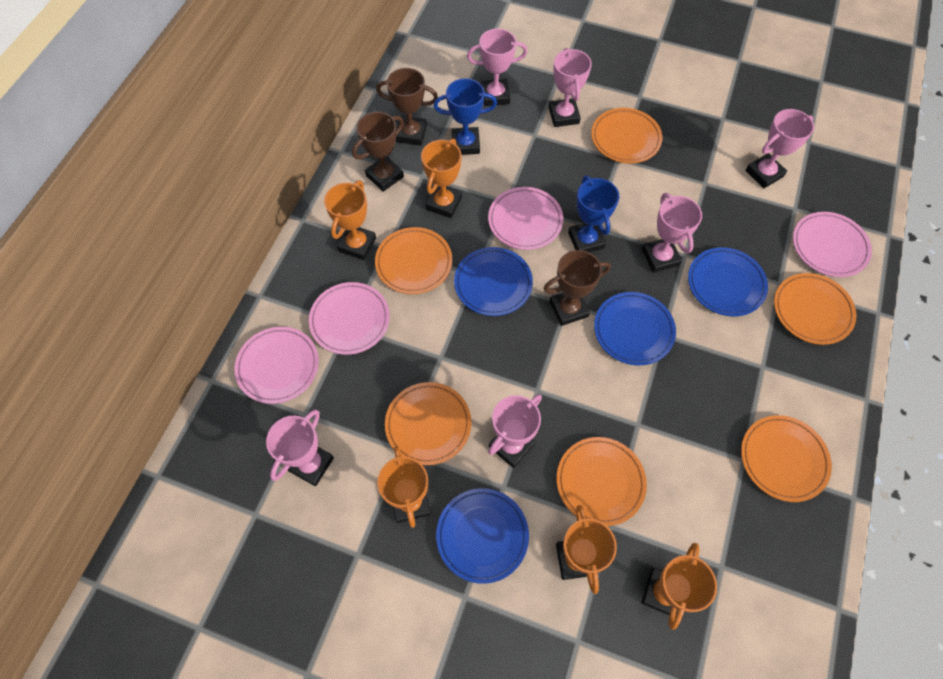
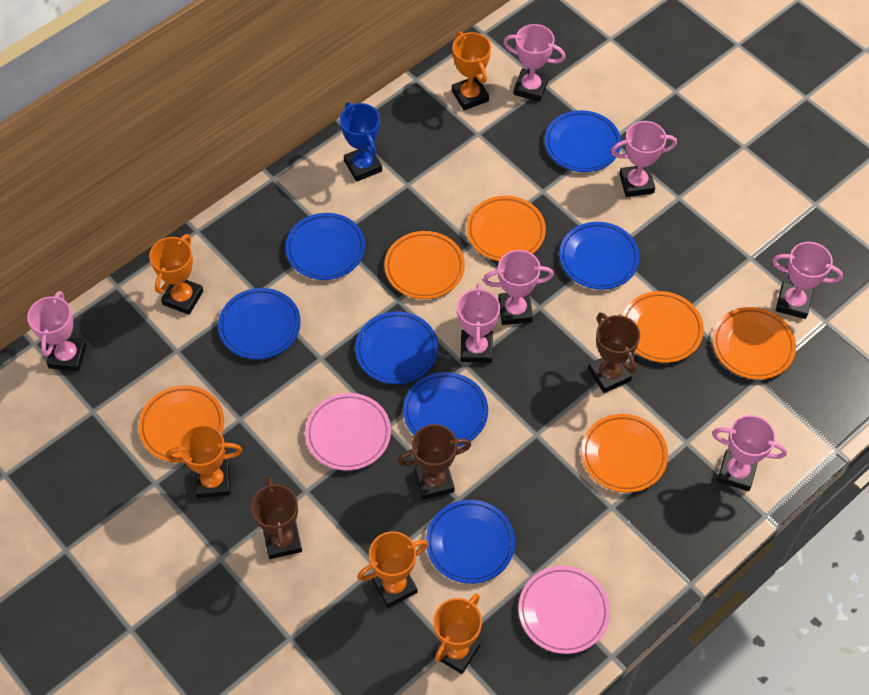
blue plate: [436,488,529,584] [454,247,533,316] [594,292,676,366] [688,247,768,316] = 4 -> [218,288,301,359] [285,213,365,280] [355,312,438,384] [403,372,488,447] [426,500,515,584] [545,110,621,172] [559,222,640,290] = 7
blue trophy: [434,78,497,155] [568,176,619,252] = 2 -> [340,102,382,182] = 1
pink plate: [235,327,319,404] [309,282,390,355] [488,187,563,250] [793,212,872,277] = 4 -> [305,393,391,471] [518,566,610,654] = 2
pink trophy: [266,409,334,486] [467,29,528,106] [488,394,542,468] [549,48,592,127] [642,193,702,273] [745,109,814,189] = 6 -> [27,291,86,371] [457,283,500,363] [483,250,554,325] [503,24,565,102] [611,121,677,197] [712,415,787,491] [772,242,843,319] = 7

